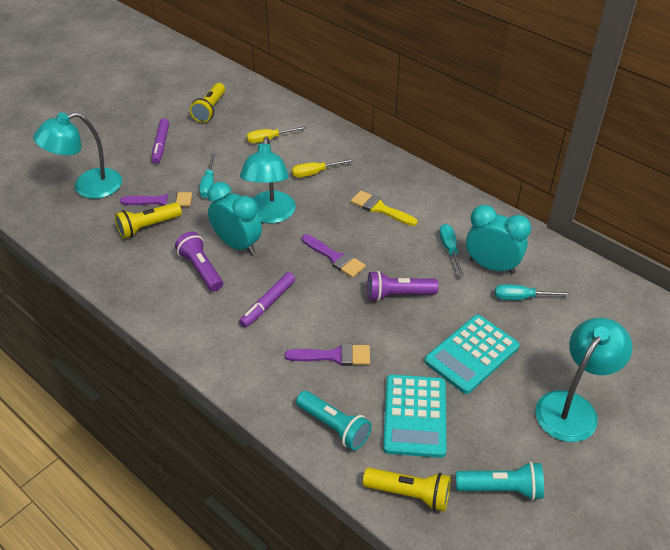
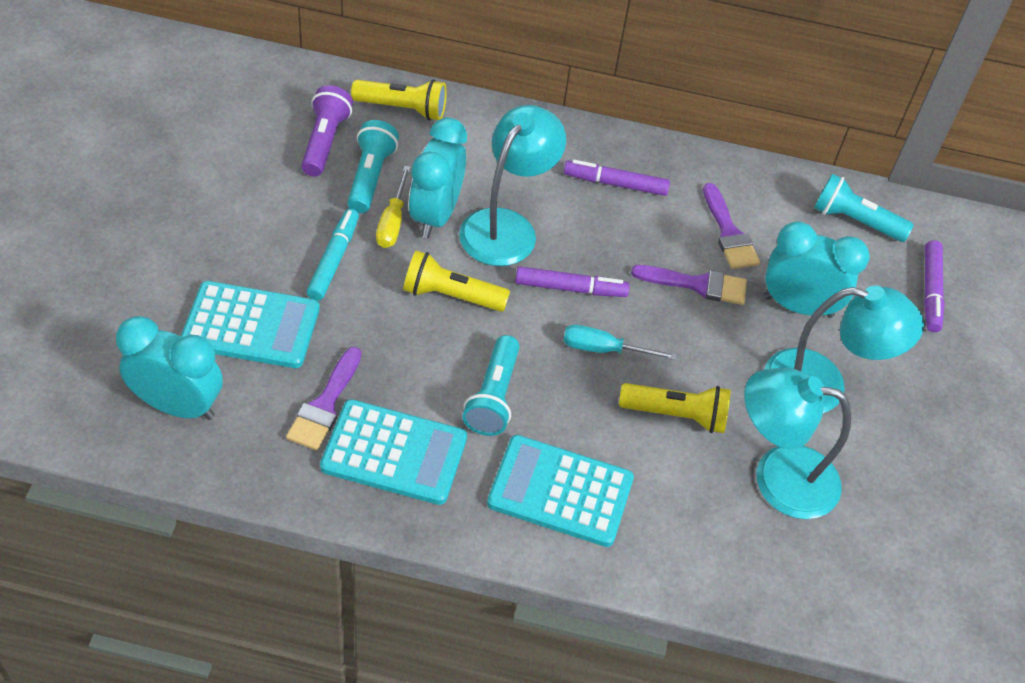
purple flashlight: [175,231,223,292] [367,271,439,301] = 2 -> [301,85,353,177] = 1
purple marker: [151,118,169,164] [239,272,295,328] = 2 -> [515,266,630,297] [564,160,670,196] [924,240,945,332] = 3
turquoise calculator: [383,374,446,458] [424,315,519,394] = 2 -> [181,281,320,368] [320,399,467,505] [487,435,634,547] = 3
turquoise clock: [207,182,262,255] [466,205,531,274] = 2 -> [116,316,223,420] [408,118,467,238] [764,221,870,318] = 3
turquoise flashlight: [296,391,372,451] [456,462,544,500] = 2 -> [347,120,399,213] [462,335,520,436] [814,174,914,242] = 3
turquoise marker: none = 0 -> [306,209,359,301] = 1
turquoise screwdriver: [199,153,215,198] [439,224,465,277] [495,284,572,300] = 3 -> [563,325,677,360] = 1
yellow brush: [351,191,418,226] = 1 -> none = 0
yellow screwdriver: [246,126,307,143] [292,158,354,178] = 2 -> [376,166,411,248] = 1

